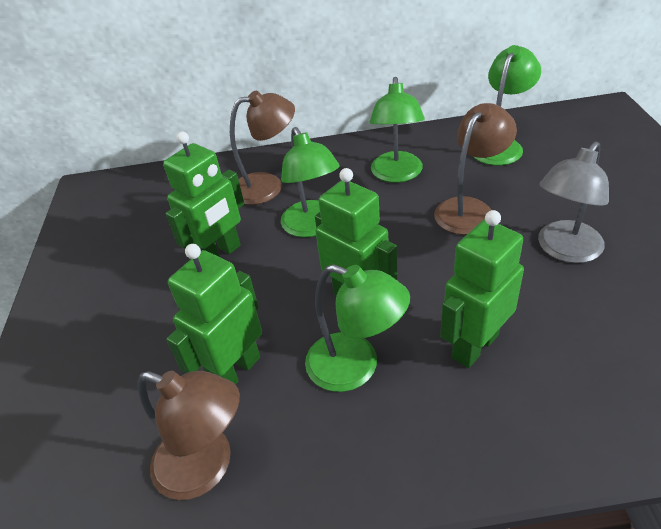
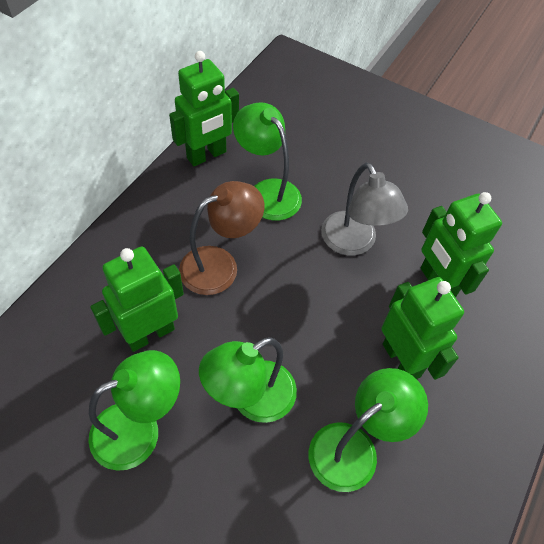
brown lamp: [137,371,240,500] [230,91,295,205] [434,103,517,235] = 3 -> [179,181,264,295] = 1

